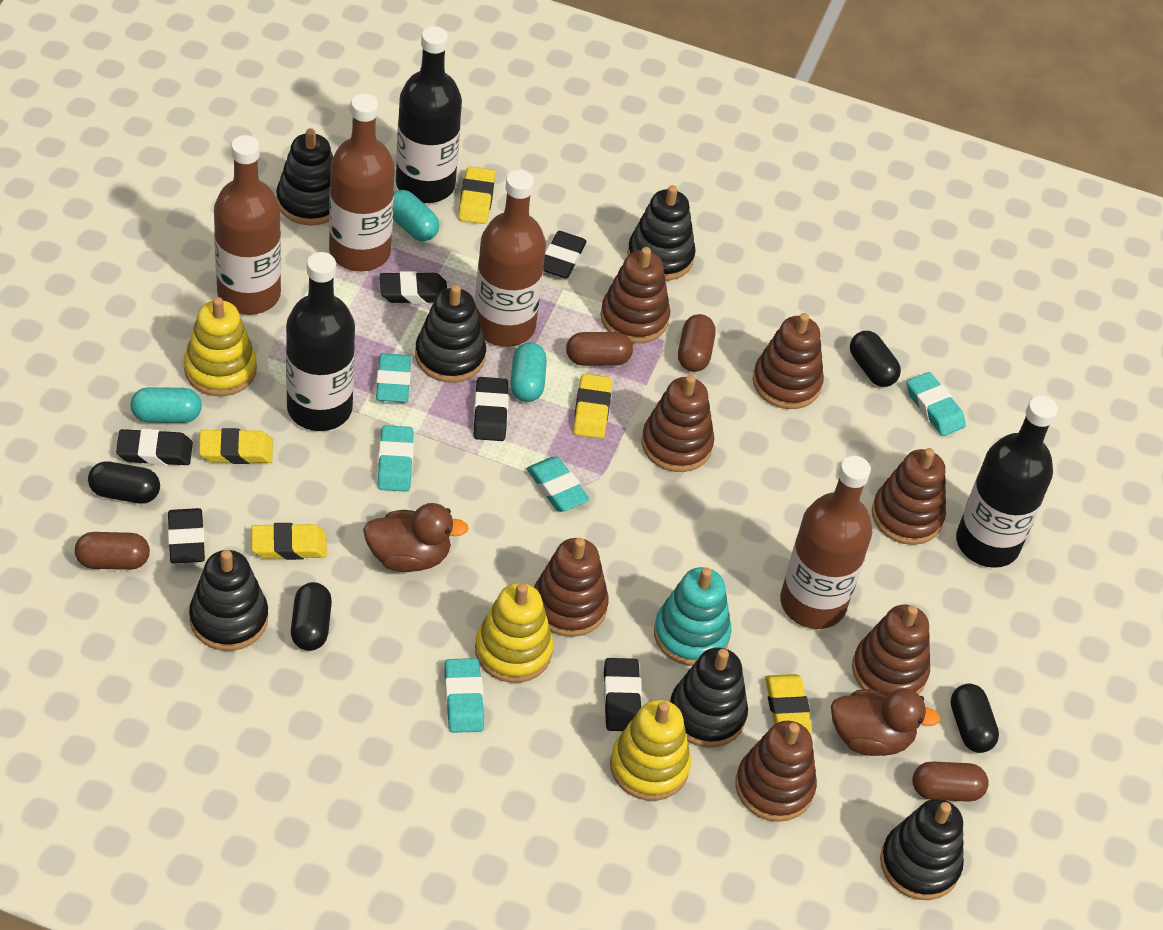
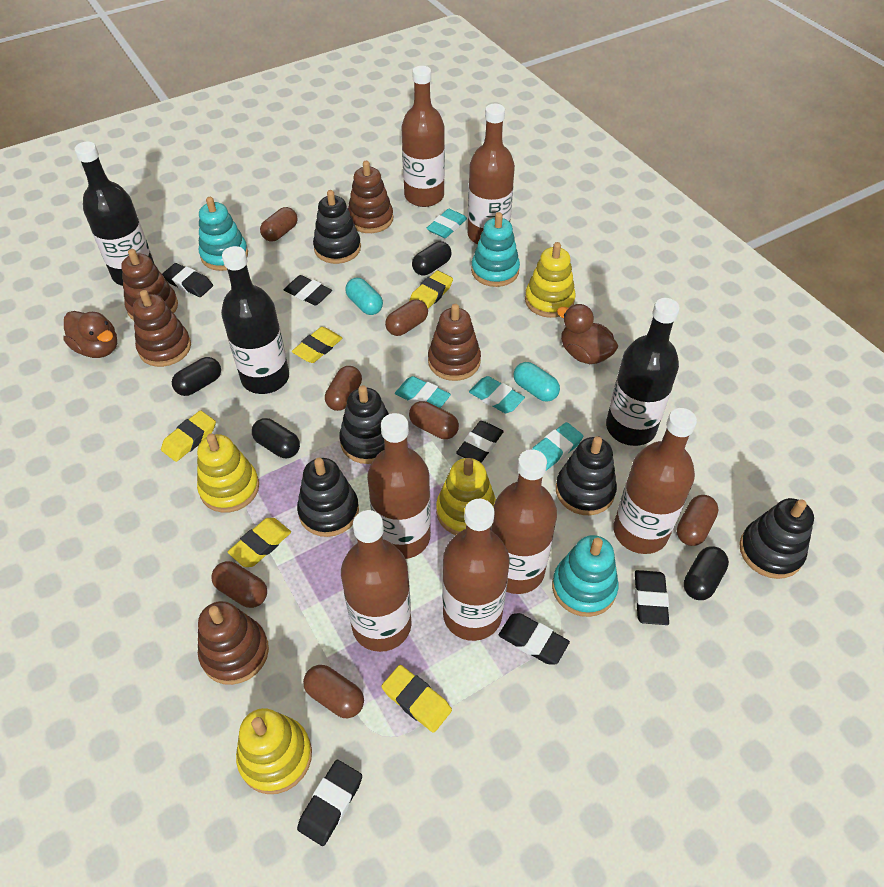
black stacking toy: [189,550,268,651] [276,128,333,225] [415,285,486,383] [627,185,696,281] [670,647,748,748] [880,799,964,900] = 6 -> [297,458,359,537] [313,190,361,264] [339,385,389,464] [556,436,617,515] [740,498,814,579] = 5
brown bottle: [214,135,281,315] [329,93,395,272] [475,170,546,347] [780,456,872,629] = 4 -> [341,510,412,652] [367,413,431,559] [401,66,445,207] [442,499,509,641] [467,104,515,244] [491,449,557,594] [613,408,697,554] = 7
brown capsule: [75,532,150,570] [566,332,633,366] [678,314,716,372] [912,761,989,802] = 4 -> [211,561,267,608] [260,207,297,242] [303,665,364,718] [325,366,362,411] [385,299,428,336] [409,401,459,439] [677,495,719,546] = 7
brown stacking toy: [534,538,609,637] [601,247,670,343] [641,375,714,472] [735,721,817,822] [753,313,824,409] [852,605,930,694] [872,448,946,545] = 7 -> [121,249,178,320] [133,290,191,367] [198,601,269,685] [348,161,393,233] [428,304,481,381] = 5
turquoise capsule: [130,387,202,423] [393,190,439,241] [511,342,547,402] = 3 -> [345,278,383,315] [513,362,560,402] = 2
turquoise eraser: [376,353,411,402] [378,425,414,492] [445,658,484,733] [526,456,590,512] [907,372,966,436] = 5 -> [395,376,451,408] [426,209,467,238] [469,376,525,413] [532,422,583,471] = 4
turquoise stacking toy: [654,567,731,666] = 1 -> [199,197,248,271] [471,212,520,287] [552,535,618,617] = 3
yellow stacking toy: [184,297,257,396] [475,583,553,683] [610,700,691,801] = 3 -> [197,434,259,513] [236,708,312,794] [436,458,496,535] [525,242,576,318] = 4

